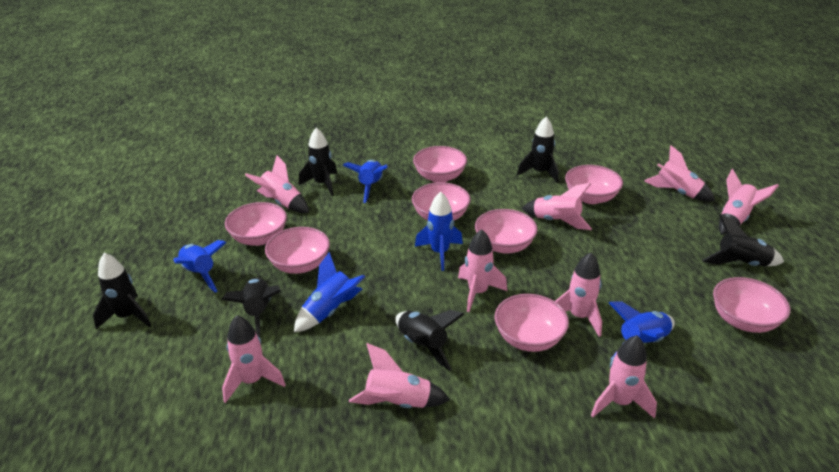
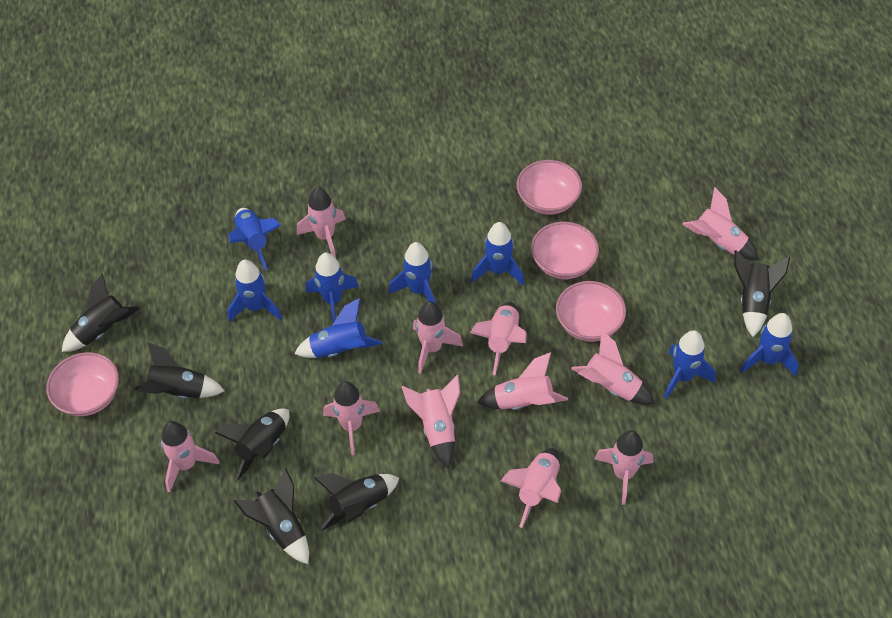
blue rocket: [173,240,227,293] [294,252,365,332] [343,160,388,203] [415,192,463,271] [609,301,675,359] = 5 -> [228,208,281,271] [228,260,282,322] [294,298,383,358] [306,253,359,323] [389,242,436,304] [471,222,524,286] [664,330,716,399] [740,313,799,376] = 8
pink bowl: [225,202,287,246] [265,227,330,274] [412,182,470,220] [413,146,467,183] [475,209,538,254] [495,294,569,352] [565,165,623,204] [713,277,790,333] = 8 -> [46,352,119,416] [517,160,582,215] [531,222,599,279] [556,281,626,342] = 4
pink rocket: [222,315,286,403] [245,155,309,213] [349,343,450,408] [458,229,507,312] [521,183,592,230] [555,252,602,337] [591,335,657,419] [644,145,715,202] [719,169,779,235] = 9 -> [161,421,219,492] [297,187,346,258] [323,381,380,455] [402,374,460,468] [413,301,463,374] [470,302,527,375] [477,352,568,410] [500,448,561,528] [571,330,655,405] [595,430,653,505] [682,187,759,260] = 11

